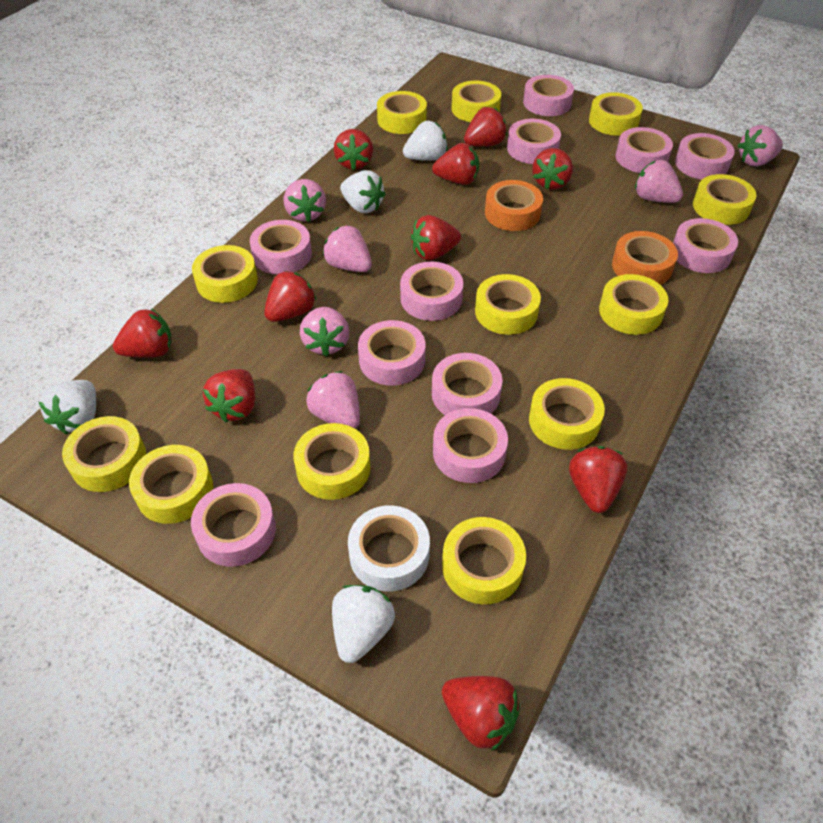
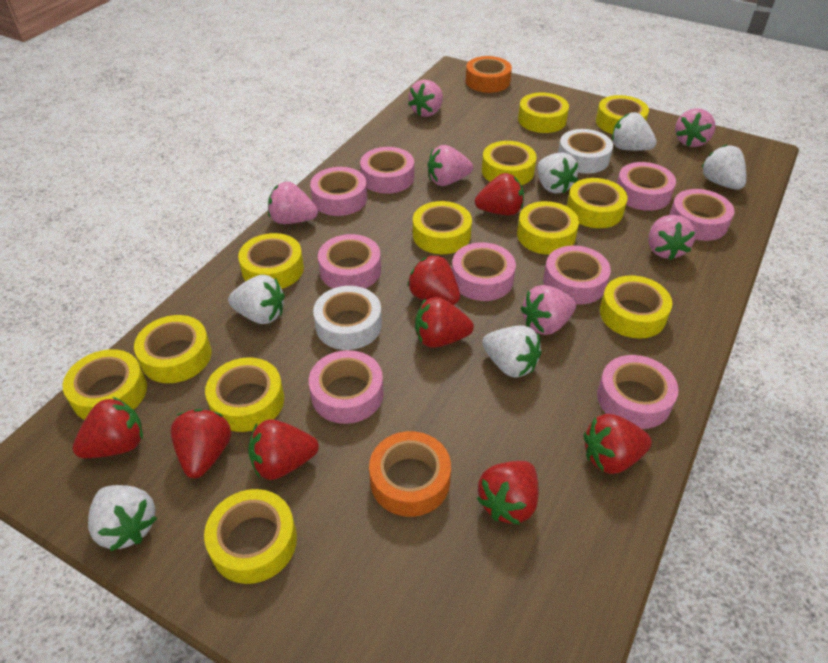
pink tape: [191,483,276,567] [250,220,312,275] [358,320,426,386] [400,262,463,321] [432,353,502,415] [433,408,508,483] [507,119,561,164] [523,75,574,116] [616,127,673,173] [673,218,738,273] [675,133,735,179] = 11 -> [309,350,384,424] [310,167,367,216] [318,234,381,288] [360,147,414,194] [452,242,516,301] [543,245,611,305] [597,355,679,429] [617,162,676,211] [669,189,734,241] = 9
red strawberry: [113,309,172,358] [203,369,255,422] [264,271,317,322] [334,129,373,170] [411,215,461,260] [432,143,479,185] [442,676,520,751] [464,107,507,147] [532,148,573,190] [569,446,627,513] = 10 -> [73,397,143,458] [170,409,231,478] [248,419,319,480] [407,255,460,305] [415,297,474,348] [475,173,524,215] [476,461,539,525] [584,414,652,474] = 8
white strawberry: [39,380,96,434] [332,585,395,663] [340,170,385,213] [403,121,448,161] = 4 -> [88,485,157,551] [228,275,285,324] [482,325,542,377] [538,153,578,193] [612,112,657,151] [701,145,746,190] = 6
white tape: [348,505,430,591] = 1 -> [313,286,382,350] [558,129,613,174] = 2

